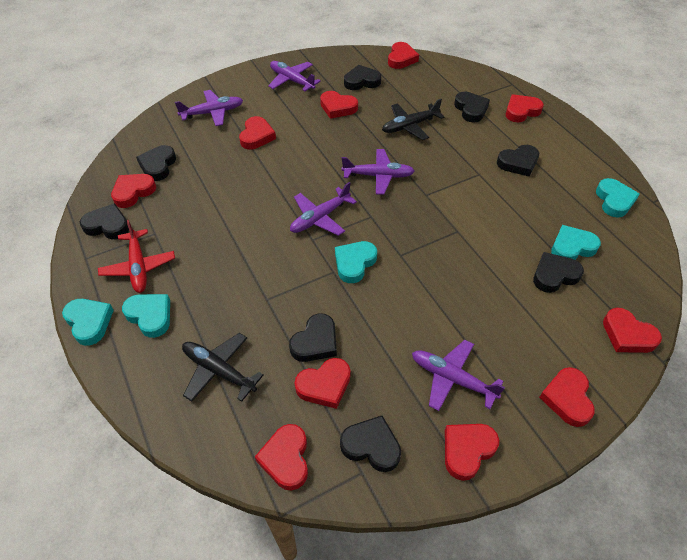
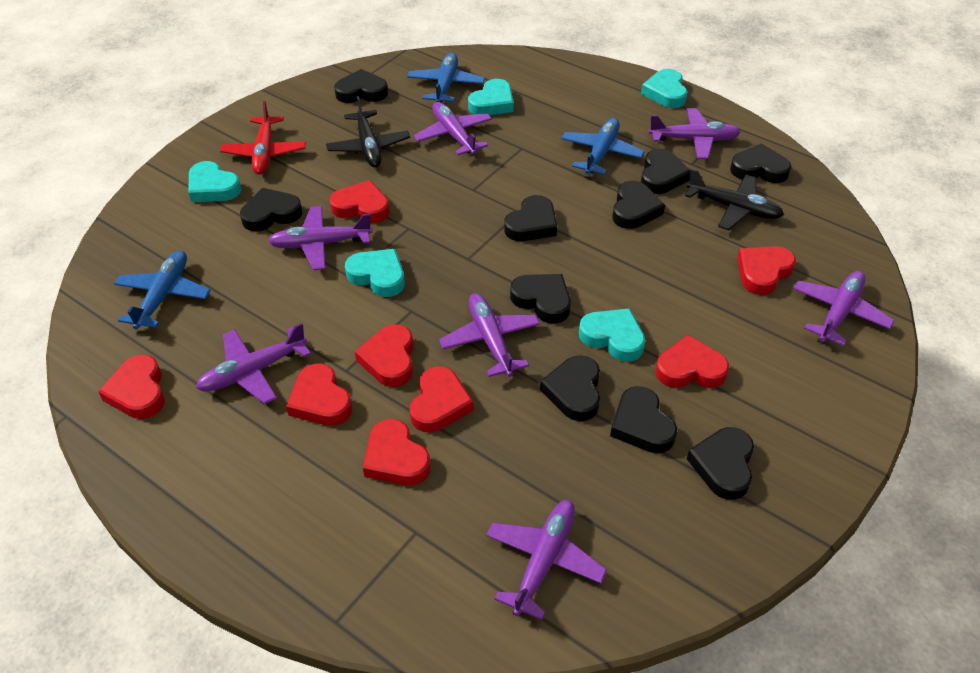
black heart: [80,203,129,239] [136,145,176,181] [289,313,337,362] [340,416,401,472] [344,65,381,90] [454,92,490,122] [497,145,539,177] [533,252,584,293] = 8 -> [240,188,302,232] [334,69,388,103] [504,195,557,241] [510,274,571,324] [540,355,600,421] [610,386,677,453] [612,181,665,229] [641,149,690,194] [687,427,754,500] [730,143,791,183] = 10
blue plane: none = 0 -> [114,250,211,330] [407,53,485,103] [561,118,645,175] = 3
purple plane: [175,90,243,126] [268,61,321,91] [290,182,357,236] [342,149,415,195] [412,340,505,411] = 5 -> [196,323,311,404] [268,206,373,270] [413,102,492,155] [439,293,540,377] [486,500,607,620] [648,108,741,159] [793,271,895,346] = 7
red heart: [111,174,156,208] [239,116,276,150] [255,424,308,491] [295,358,350,409] [320,91,358,119] [388,42,419,69] [445,424,499,481] [506,94,544,122] [539,367,595,427] [603,308,662,353] = 10 -> [98,355,165,419] [286,363,352,426] [330,180,390,223] [355,324,414,387] [363,419,431,485] [410,366,474,432] [656,335,729,388] [737,246,796,295] = 8

